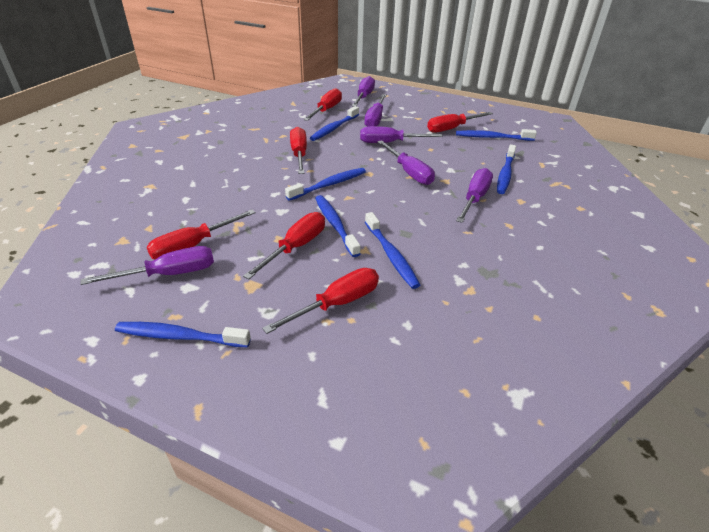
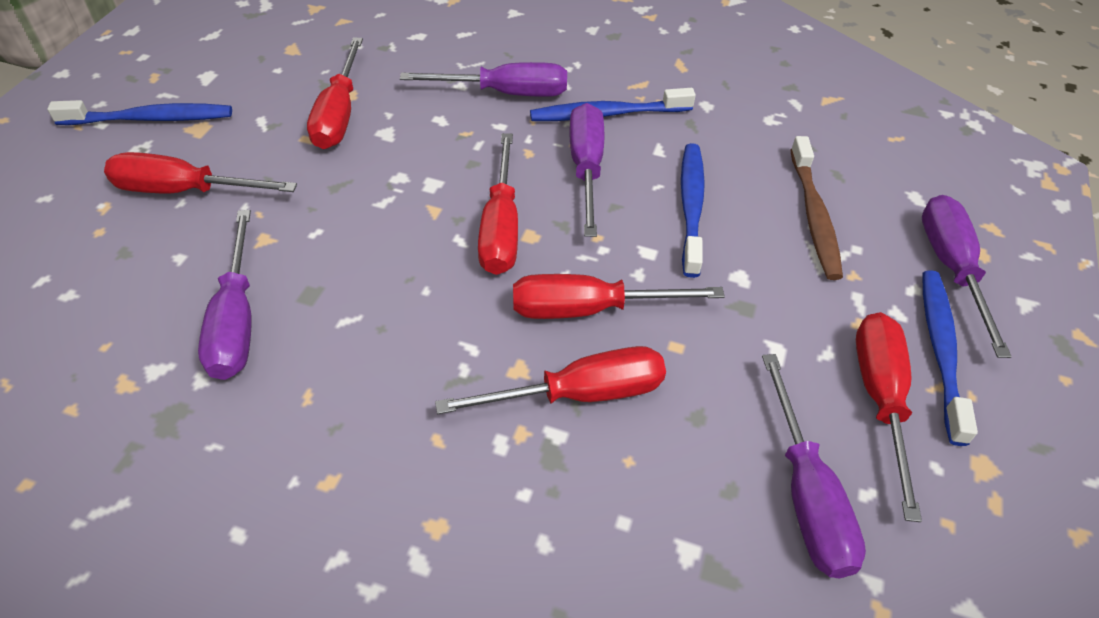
blue toothbrush: [115,322,251,347] [285,168,366,201] [310,106,359,141] [315,195,361,257] [365,212,420,289] [456,129,537,141] [497,144,516,194] = 7 -> [47,100,232,125] [530,88,696,121] [681,143,705,278] [922,270,978,446] = 4
brown toothbrush: none = 0 -> [790,136,843,280] = 1
purple screwdriver: [80,246,214,285] [352,76,375,107] [360,126,442,143] [364,94,387,126] [377,140,435,185] [456,168,493,223] = 6 -> [198,210,252,380] [400,62,567,97] [569,103,604,237] [762,354,866,578] [922,195,1012,358] = 5

